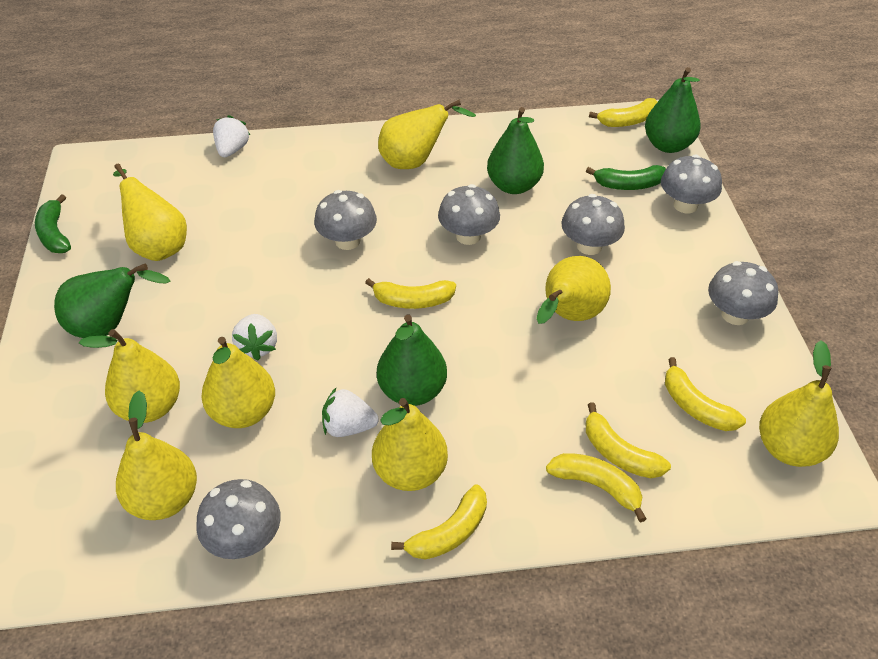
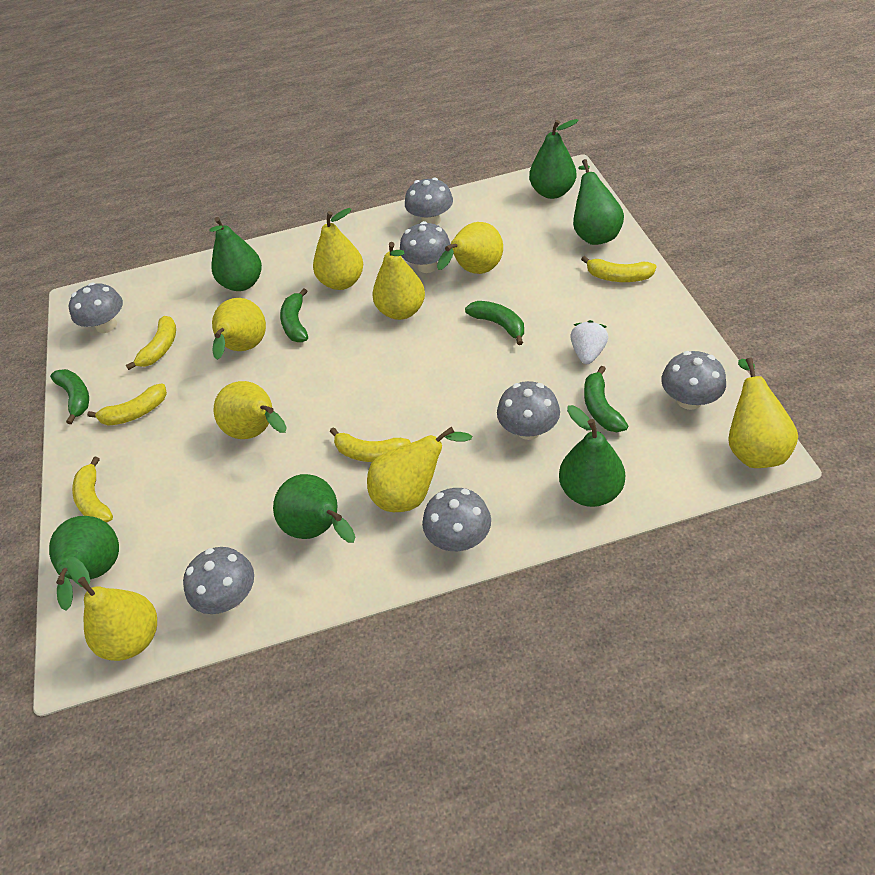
green banana: [35,194,71,253] [586,165,666,190] = 2 -> [50,369,89,424] [280,288,308,342] [465,301,524,345] [584,366,628,432] = 4
green pear: [54,264,170,338] [377,314,447,406] [487,107,544,194] [645,67,701,153] = 4 -> [49,516,119,610] [209,217,262,291] [273,474,355,543] [529,119,579,199] [559,405,625,507] [573,159,624,245] = 6
grey mushroom: [196,479,281,559] [314,190,377,250] [438,184,500,245] [561,194,625,255] [661,155,722,213] [708,261,778,325] = 6 -> [69,283,123,333] [183,547,254,614] [400,221,451,273] [405,178,453,225] [422,488,491,551] [497,381,560,440] [661,351,726,410] = 7
white strawberry: [213,115,250,157] [232,314,277,361] [322,388,379,437] = 3 -> [570,320,608,364] = 1
yellow banana: [365,278,456,309] [391,484,487,560] [546,453,647,522] [586,402,671,478] [589,98,658,127] [665,357,746,431] = 6 -> [72,456,113,523] [87,383,167,426] [126,316,176,370] [330,427,411,462] [581,256,656,282] = 5

